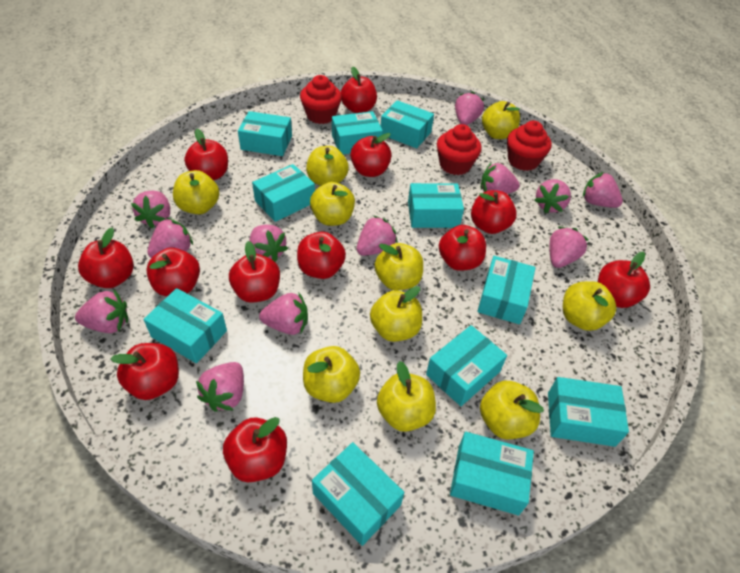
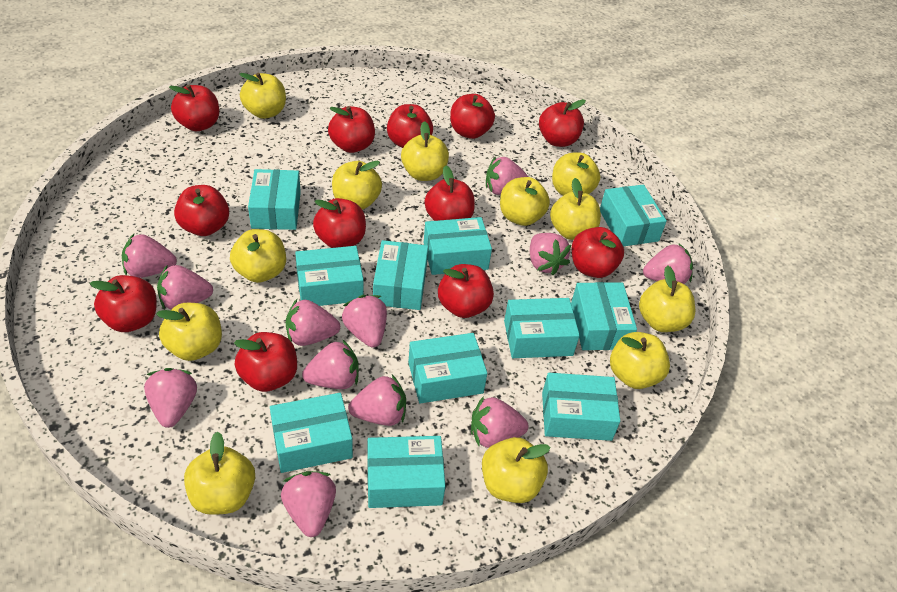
red cupcake: [300,75,342,124] [437,124,482,175] [507,121,552,171] = 3 -> none = 0
yellow apple: [173,170,219,214] [303,346,360,403] [306,146,349,186] [310,182,355,226] [370,286,422,342] [375,243,423,290] [377,361,436,432] [480,381,544,439] [482,101,520,139] [563,281,616,331] = 10 -> [156,303,222,361] [184,431,255,515] [230,229,286,283] [239,73,286,119] [332,161,382,210] [401,121,449,181] [482,437,551,503] [500,177,550,226] [550,178,601,240] [552,152,600,196] [610,332,670,389] [639,265,695,332] = 12

